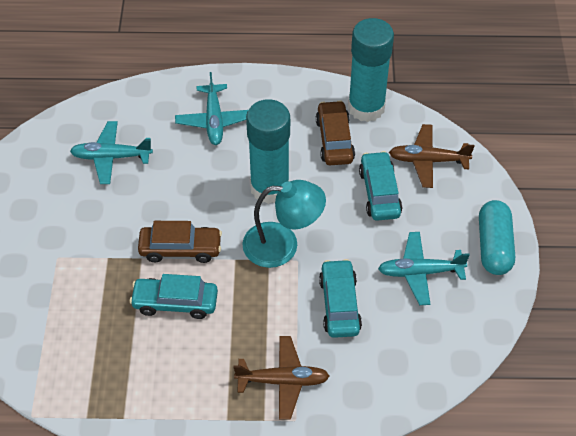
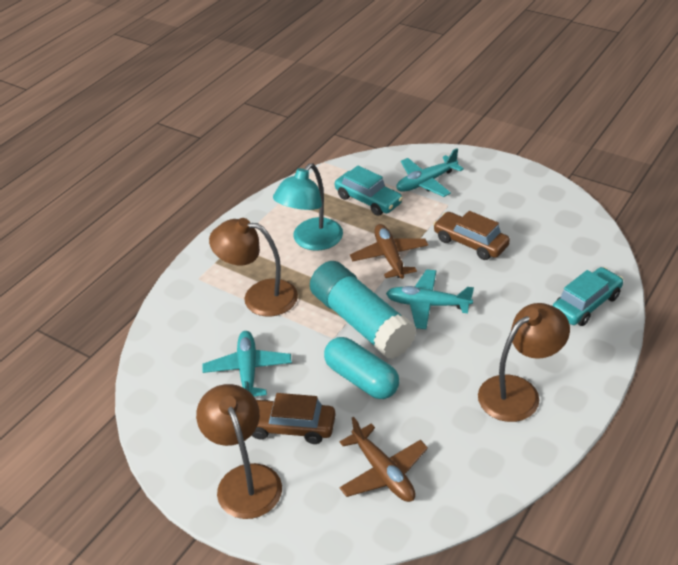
brown lamp: none = 0 -> [196,384,282,519] [209,218,298,317] [478,303,570,422] = 3
turquoise car: [130,274,218,319] [319,259,362,338] [359,151,402,221] = 3 -> [335,166,403,216] [553,267,623,326] = 2
turquoise glue stick: [246,99,290,204] [348,18,394,122] = 2 -> [310,261,416,359] = 1

